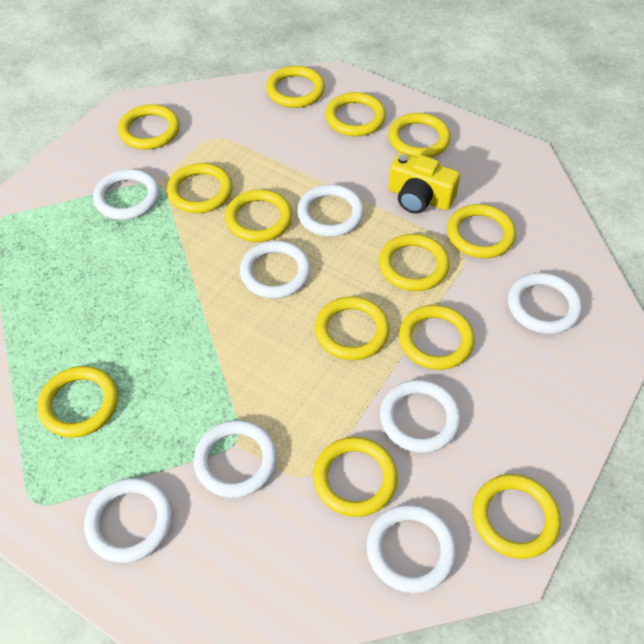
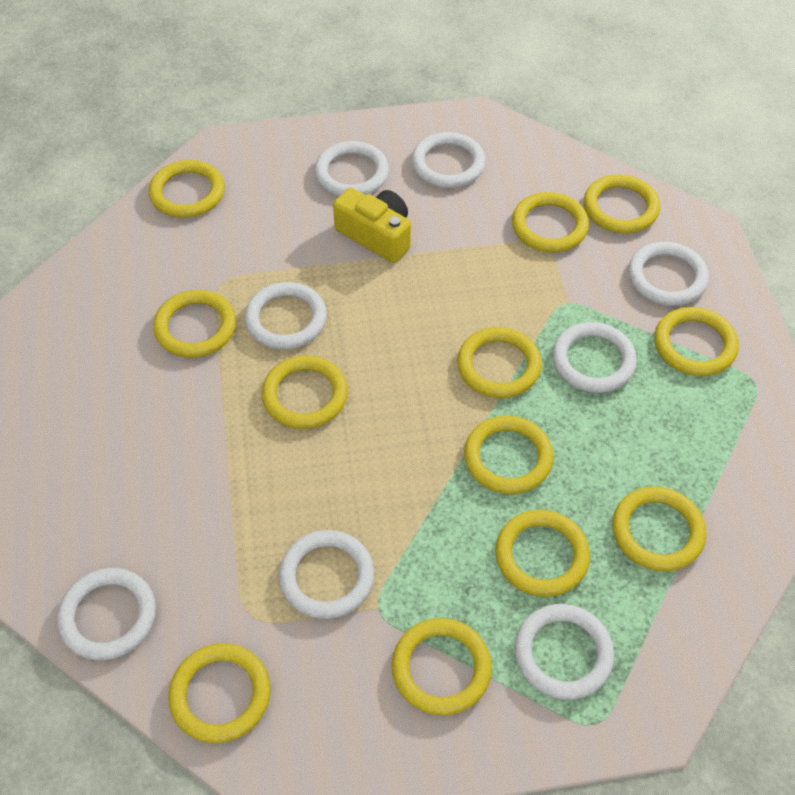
yellow ring: [37,366,118,438] [118,104,180,150] [167,163,233,213] [225,189,292,242] [266,66,325,108] [313,437,398,517] [315,296,390,360] [325,92,386,136] [379,234,449,291] [388,113,451,157] [399,305,475,370] [447,204,516,258] [472,474,561,559] = 13 -> [149,160,224,218] [153,290,236,358] [168,643,271,743] [262,355,348,429] [391,618,492,715] [457,327,542,398] [464,416,554,494] [495,510,590,597] [512,192,589,252] [584,174,660,234] [612,486,706,572] [654,307,739,376] = 12

